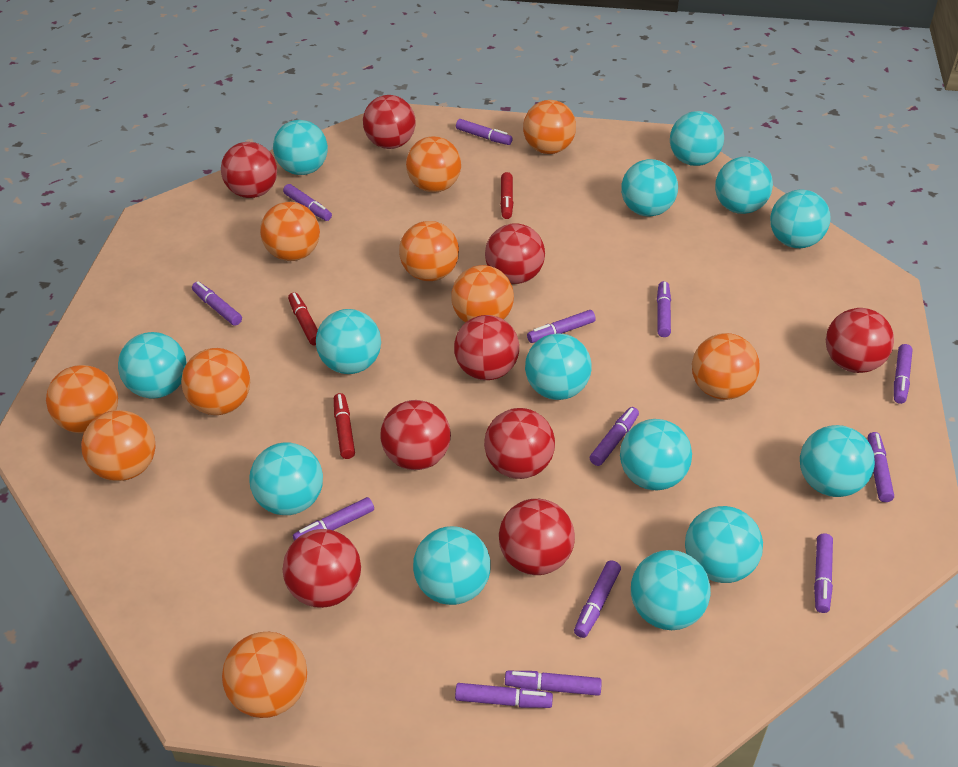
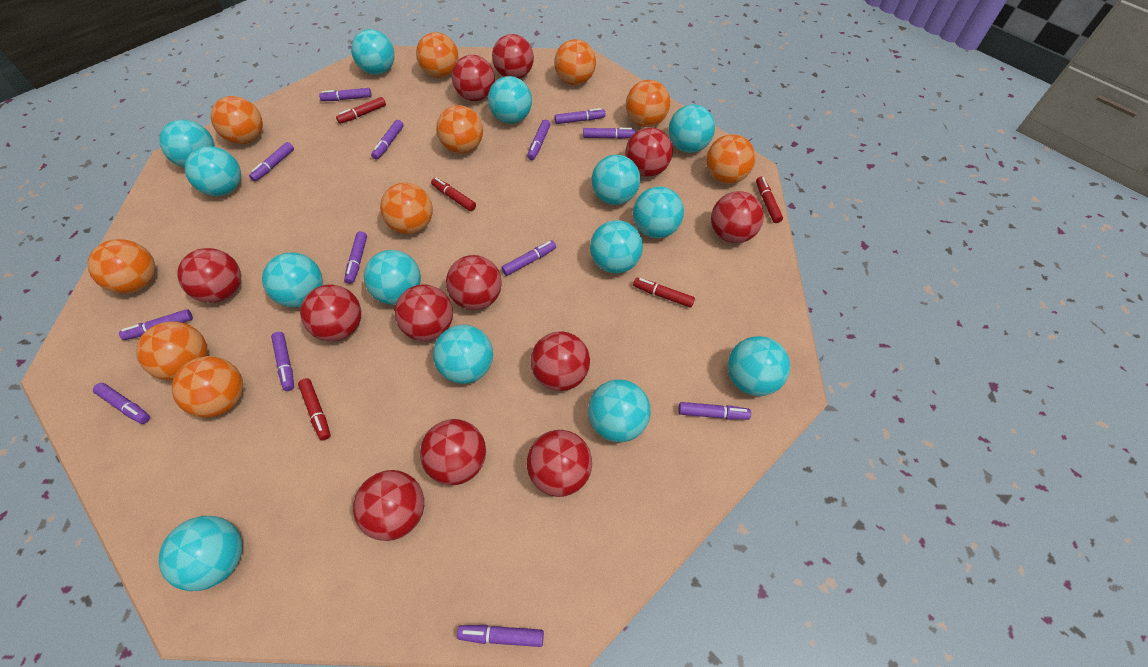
red ball: [221,142,277,198] [282,529,361,608] [363,95,416,149] [380,400,451,470] [454,315,519,380] [484,408,555,479] [485,223,545,284] [499,499,575,575] [826,308,894,373] = 9 -> [177,248,241,303] [300,285,361,341] [353,470,424,541] [395,284,453,341] [420,419,486,485] [446,255,502,310] [452,55,495,101] [492,34,534,79] [527,430,592,497] [531,331,590,391] [625,127,673,177] [711,191,764,243] = 12
red marker: [288,292,318,346] [334,393,355,459] [500,172,513,219] = 3 -> [298,378,331,440] [336,97,386,124] [431,178,476,211] [633,278,695,308] [756,177,783,223] = 5

